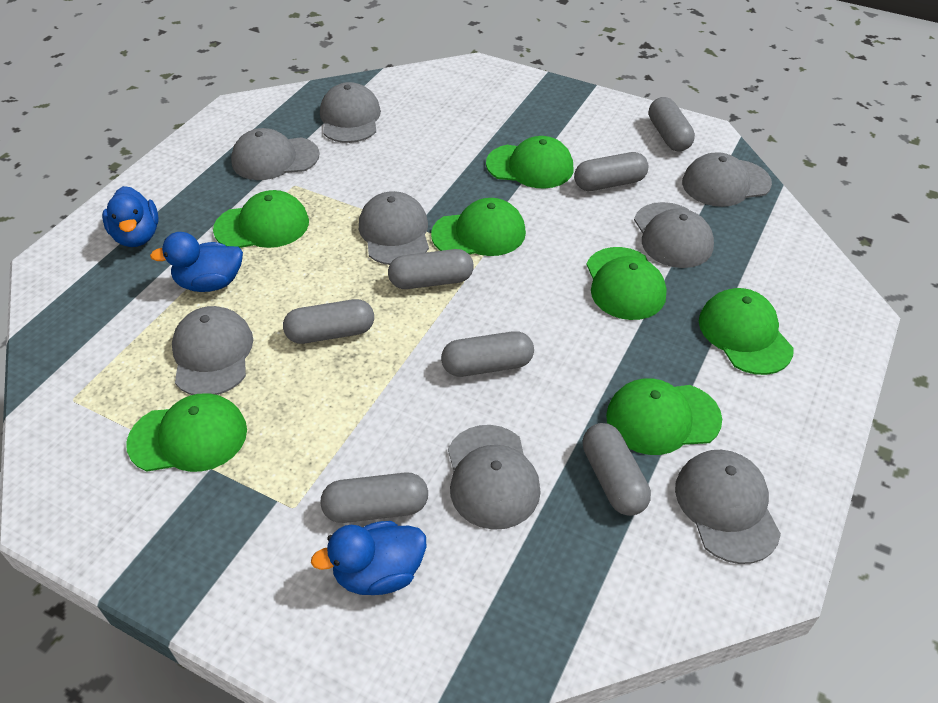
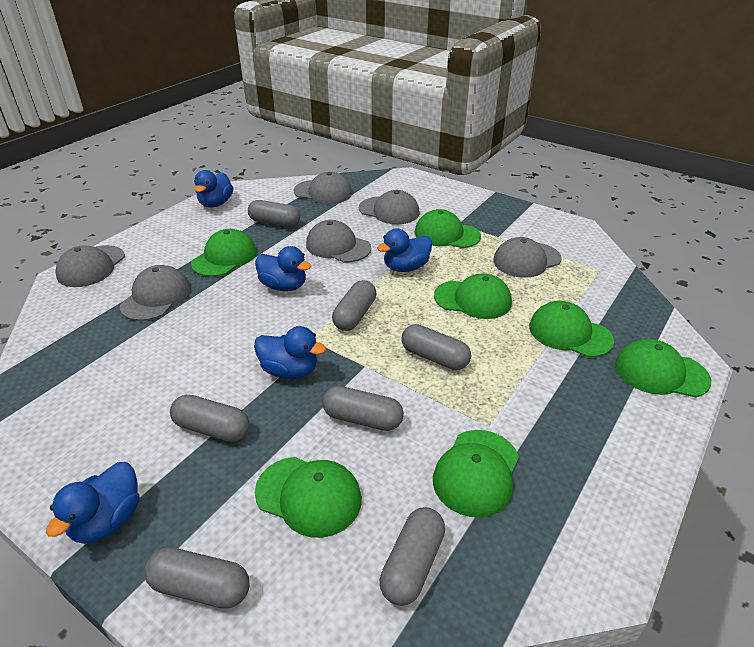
blue duck: [102,186,159,247] [150,232,243,292] [311,521,426,595] = 3 -> [46,462,140,544] [194,170,233,207] [254,326,326,379] [255,246,311,291] [377,228,432,272] = 5
grey cap: [172,306,253,395] [231,128,320,180] [320,82,381,143] [359,191,429,265] [448,425,541,530] [634,202,714,268] [675,450,781,564] [682,152,772,207] = 8 -> [55,245,125,287] [120,265,191,321] [294,172,352,204] [306,220,371,263] [359,190,420,224] [493,237,562,278] = 6

